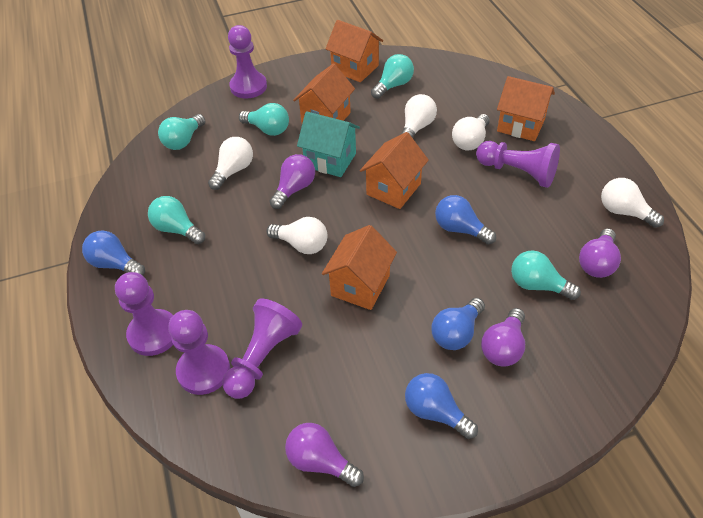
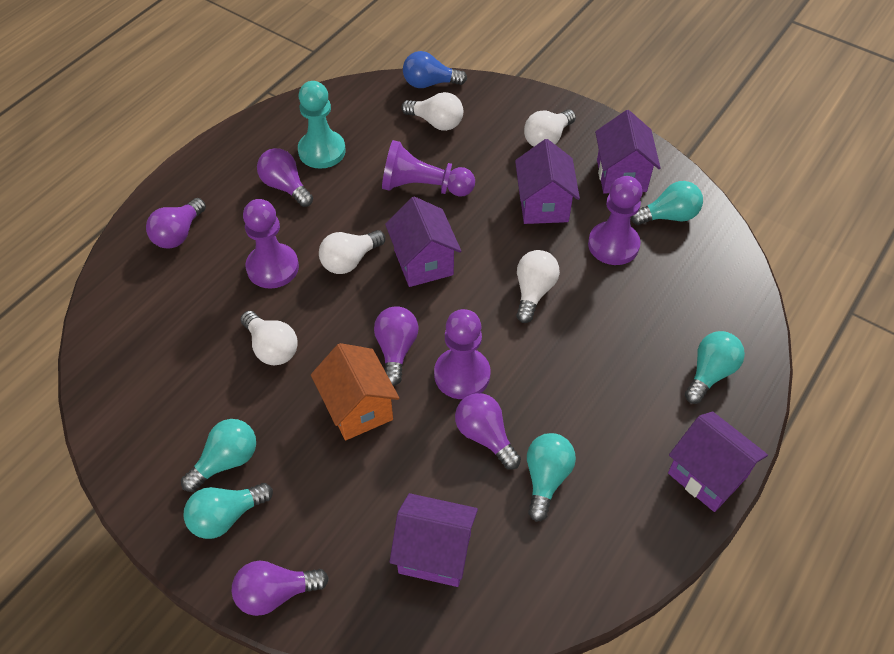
blue light bulb: [82,230,145,276] [405,373,478,439] [431,298,485,350] [435,195,496,245] = 4 -> [403,51,467,88] = 1
orange house: [293,63,355,123] [322,225,397,310] [326,20,383,82] [360,132,429,209] [497,76,555,141] = 5 -> [311,343,399,440] = 1
purple house: none = 0 -> [385,197,461,287] [390,493,478,587] [515,139,580,224] [595,110,661,193] [668,411,768,512] = 5
purple light bulb: [269,154,315,209] [285,423,364,487] [481,308,525,367] [579,228,621,278] = 4 -> [146,198,206,249] [232,561,329,616] [257,148,313,207] [374,306,418,386] [455,393,521,470] = 5
purple pawn: [115,272,173,356] [169,310,230,395] [222,299,302,399] [228,25,267,98] [476,141,560,188] = 5 -> [243,199,299,289] [382,140,475,196] [434,309,490,399] [588,176,643,265] = 4
turquoise house: [297,111,360,177] = 1 -> none = 0
turquoise pawn: none = 0 -> [298,81,346,169] = 1

